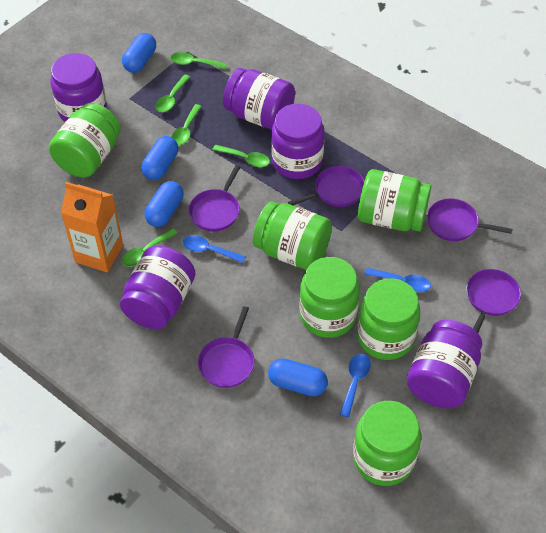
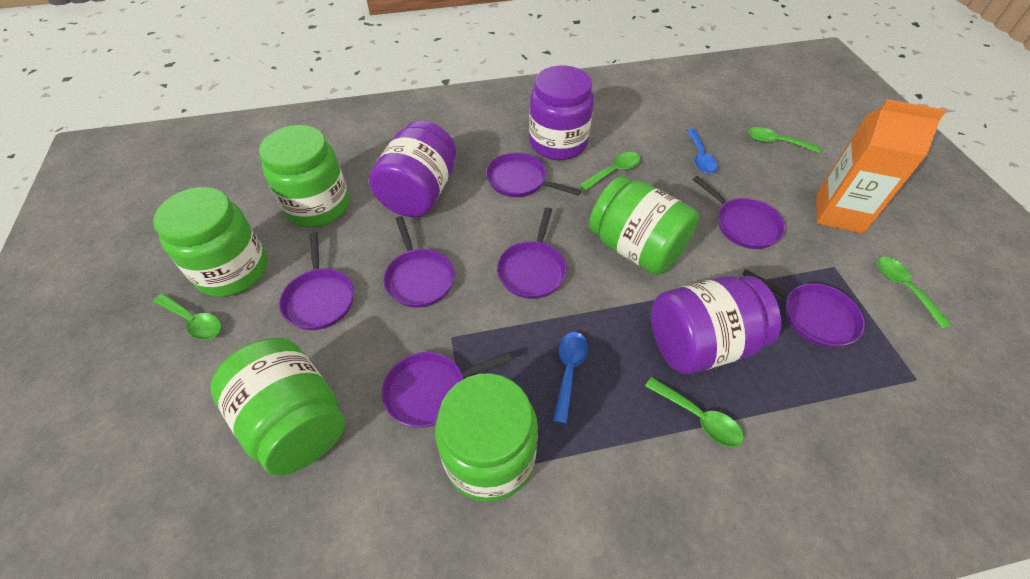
blue capsule: [122,33,156,73] [141,136,178,180] [144,181,184,227] [268,358,328,396] = 4 -> none = 0
blue spoon: [183,235,245,263] [340,354,371,418] [365,268,431,292] = 3 -> [553,332,588,424] [687,128,718,174] = 2
green jar: [49,103,121,177] [253,201,332,270] [299,257,360,338] [353,401,421,486] [357,278,420,360] [358,169,431,231] = 6 -> [153,187,268,297] [211,338,345,476] [259,125,349,227] [435,373,538,502] [589,176,699,275] = 5
purple jar: [50,53,107,122] [120,246,196,329] [223,68,295,130] [271,104,325,179] [407,320,482,408] = 5 -> [369,120,456,217] [529,65,594,160] [651,275,781,374] = 3
purple pan: [189,165,240,232] [198,306,255,388] [288,166,364,207] [427,198,513,241] [466,269,521,333] = 5 -> [279,232,354,330] [382,352,513,428] [383,216,455,308] [486,152,581,197] [497,207,567,299] [693,176,786,249] [742,269,865,348] = 7

